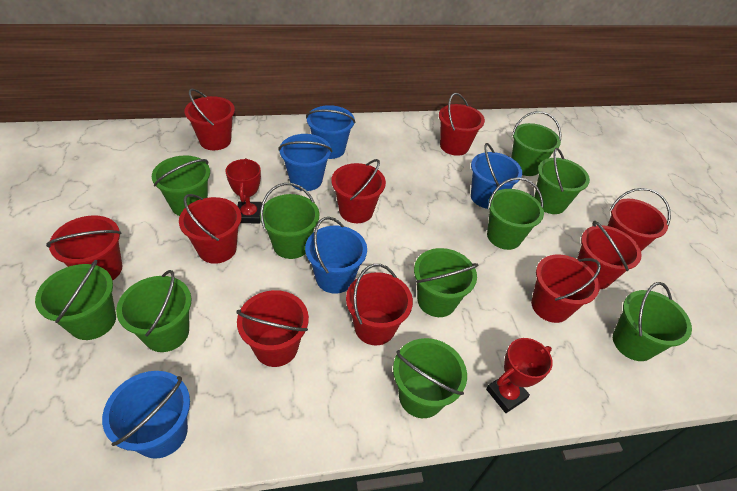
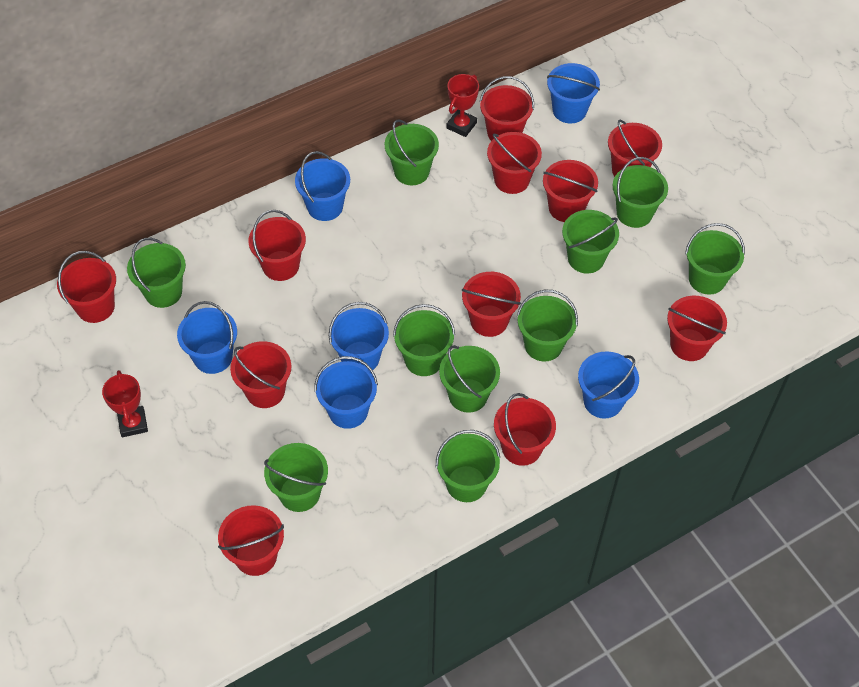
blue bucket: [102,371,190,459] [278,134,332,191] [305,217,367,294] [306,105,356,159] [471,143,522,209] = 5 -> [177,301,237,374] [295,151,350,221] [314,356,378,429] [329,302,389,370] [547,63,600,123] [578,352,639,419] = 6
red bucket: [46,216,122,280] [179,194,241,264] [184,89,235,150] [236,290,309,367] [331,159,386,223] [346,264,413,345] [439,93,485,156] [531,255,601,323] [577,221,642,289] [608,188,671,251] = 10 -> [57,251,116,323] [218,505,284,576] [230,341,291,408] [248,210,306,281] [462,272,521,337] [480,76,534,141] [487,132,542,194] [494,393,556,466] [543,160,598,222] [608,119,662,177] [667,296,727,361] = 11

